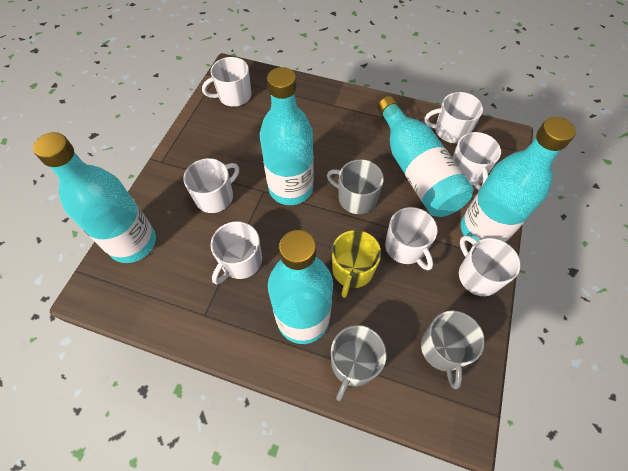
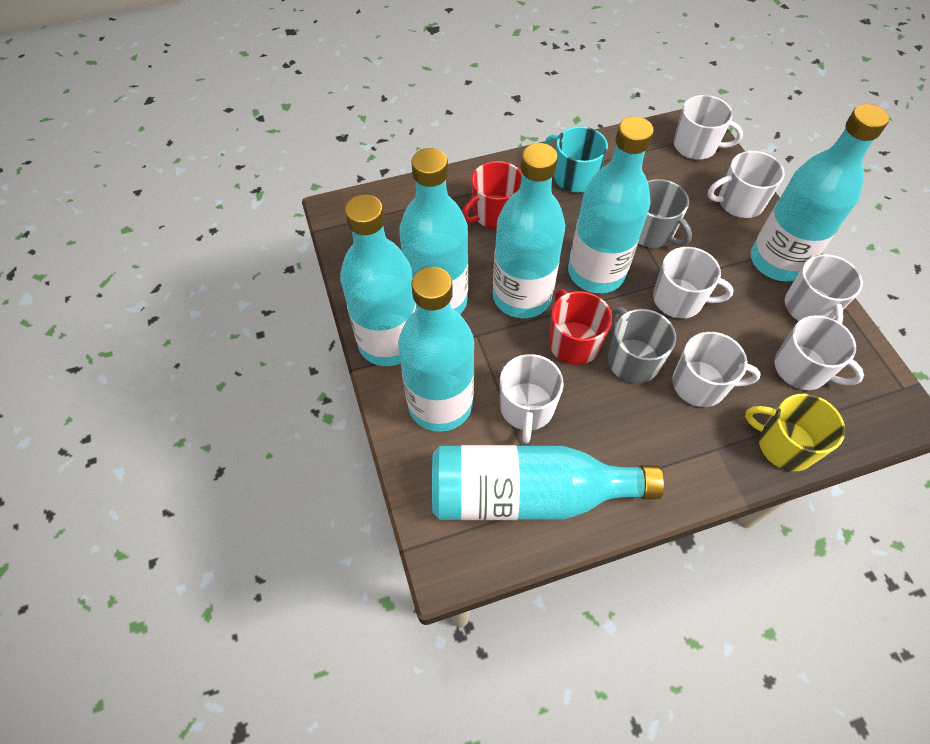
grey mug: [327,159,384,214] [331,325,387,401] [421,310,485,389] = 3 -> [608,307,676,383] [638,179,692,248] = 2
red mug: none = 0 -> [462,161,522,229] [549,289,612,365] = 2
turquoise bottle: [33,132,156,263] [260,67,314,205] [268,230,333,344] [377,96,474,217] [461,117,576,244] = 5 -> [340,195,417,366] [398,267,474,432] [399,148,468,314] [432,445,664,520] [493,143,565,318] [568,116,654,293] [751,104,889,281] = 7
turquoise mug: none = 0 -> [545,126,608,193] = 1

